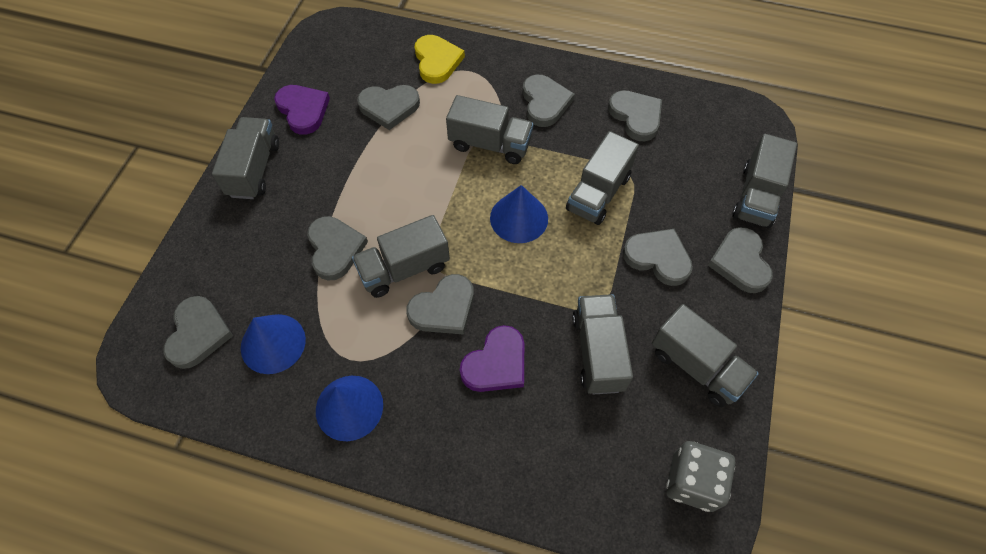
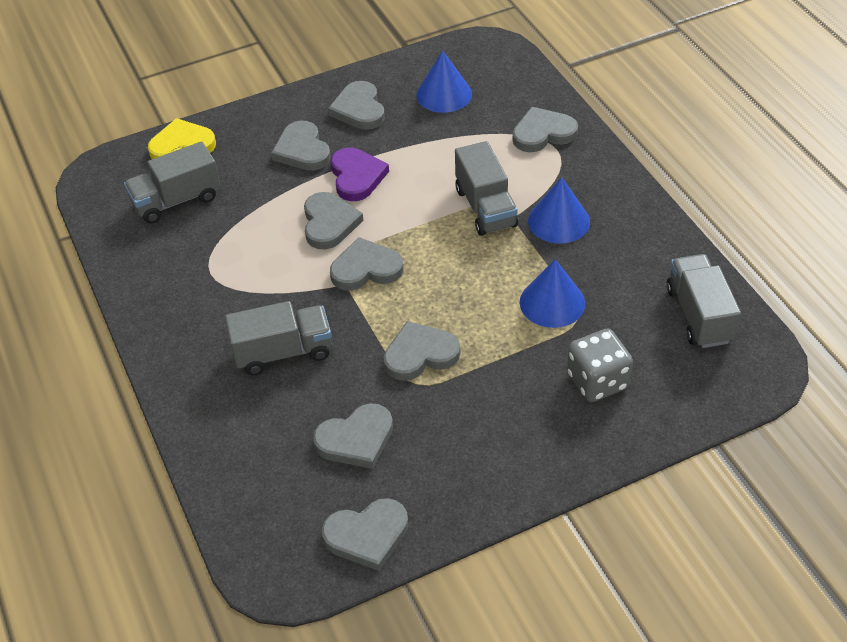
grey truck: [212,117,279,199] [352,215,450,298] [446,95,533,164] [566,131,639,225] [572,294,633,395] [652,304,759,407] [732,134,797,228] = 7 -> [124,142,220,224] [225,301,332,375] [455,141,518,236] [666,254,741,348] = 4
purple heart: [274,85,330,135] [460,325,524,392] = 2 -> [331,148,389,201] = 1

